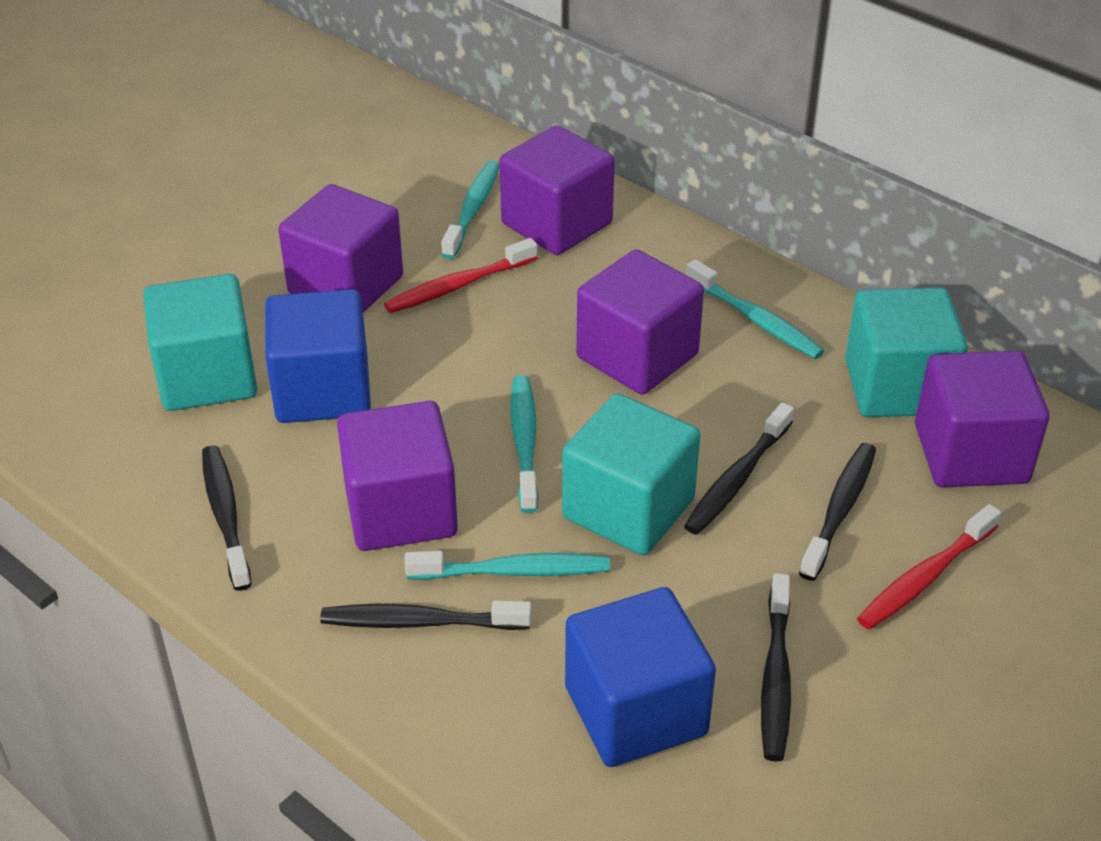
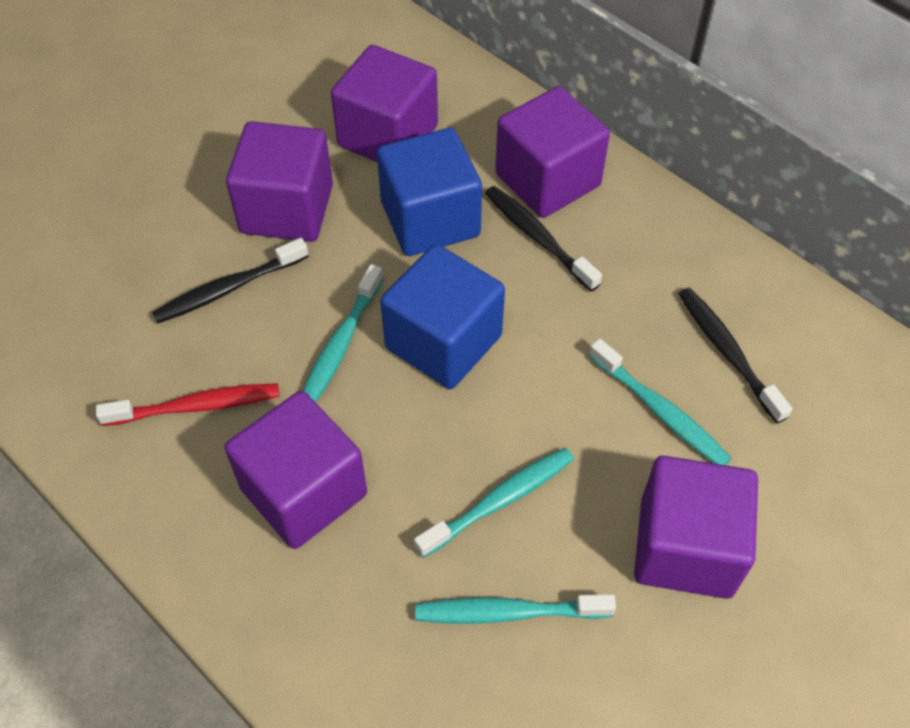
black toothbrush: [202,445,252,591] [320,601,531,630] [684,402,794,535] [761,573,791,762] [799,443,876,581] = 5 -> [152,238,309,323] [485,186,602,292] [679,288,793,424] = 3
red toothbrush: [384,238,537,313] [857,504,1001,630] = 2 -> [96,383,280,426] = 1
turquoise cube: [143,274,257,411] [562,393,700,555] [845,288,968,417] = 3 -> none = 0

